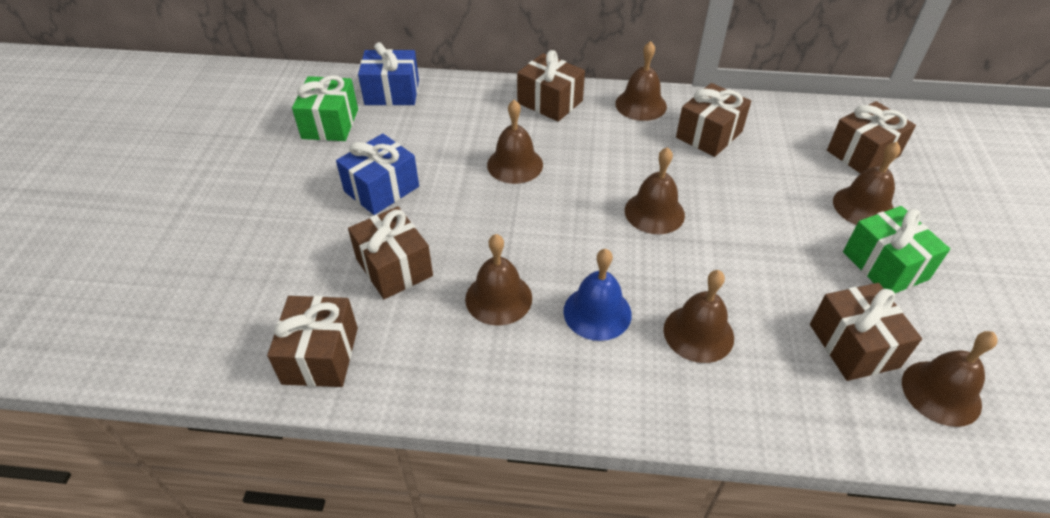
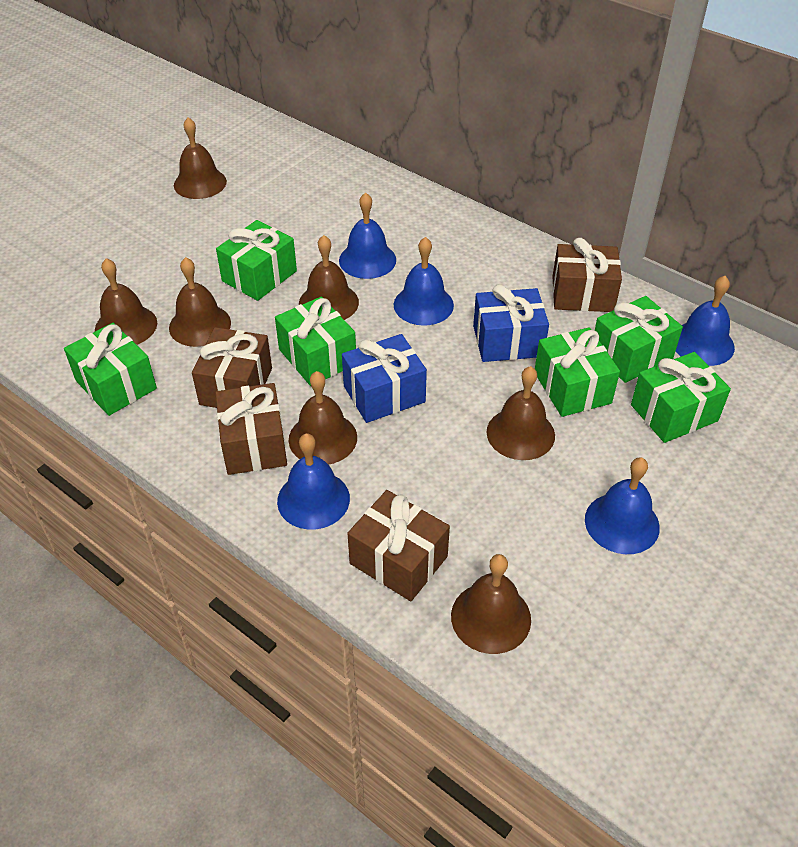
blue bell: [563,249,632,341] = 1 -> [277,433,350,530] [339,192,396,279] [394,237,454,326] [585,457,660,554] [675,276,735,366] = 5
brown gift: [267,296,358,387] [348,206,433,299] [517,50,585,122] [676,83,751,157] [810,283,922,381] [827,101,916,174] = 6 -> [192,327,272,408] [216,383,287,475] [347,490,450,601] [552,238,622,312] = 4
green gift: [292,75,358,141] [843,206,950,293] = 2 -> [64,323,157,416] [216,220,297,301] [275,296,356,386] [535,327,620,417] [595,296,683,383] [631,352,731,443] = 6

